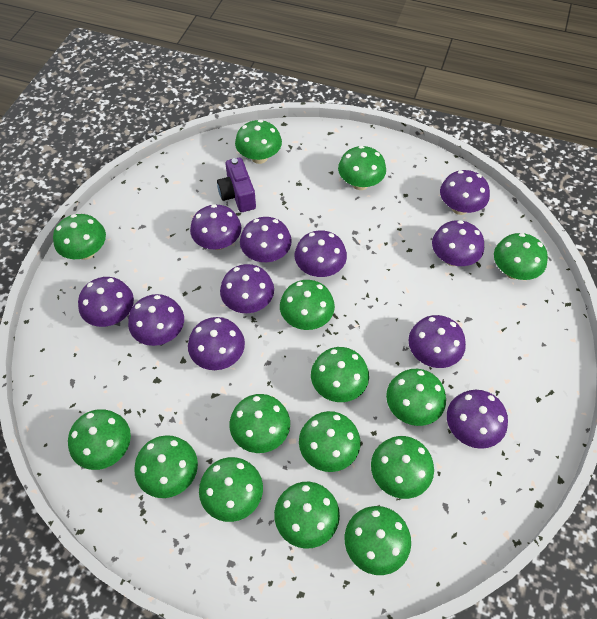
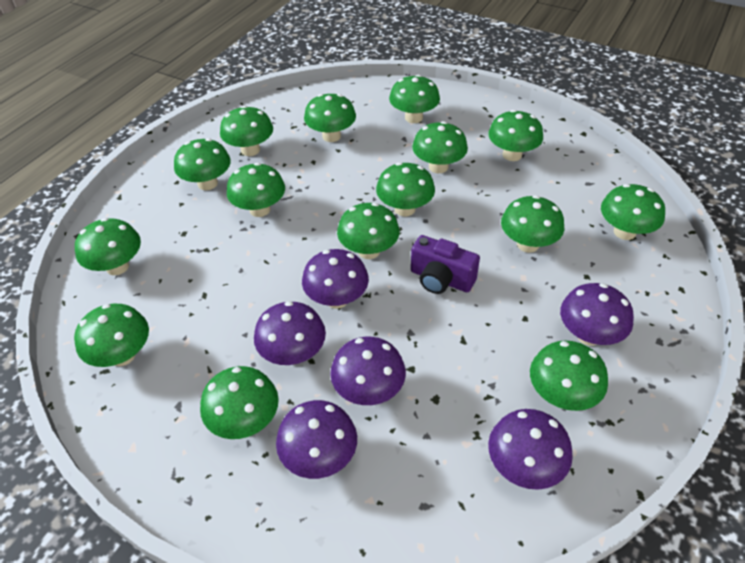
purple mushroom: [78,277,134,327] [128,294,184,346] [188,317,245,370] [190,204,241,250] [220,264,274,313] [240,217,292,263] [295,230,347,277] [408,315,466,368] [432,220,484,266] [440,170,490,215] [447,390,508,449] = 11 -> [254,301,326,365] [276,400,357,479] [302,249,369,309] [330,337,406,405] [488,409,573,490] [560,283,634,346] = 6

